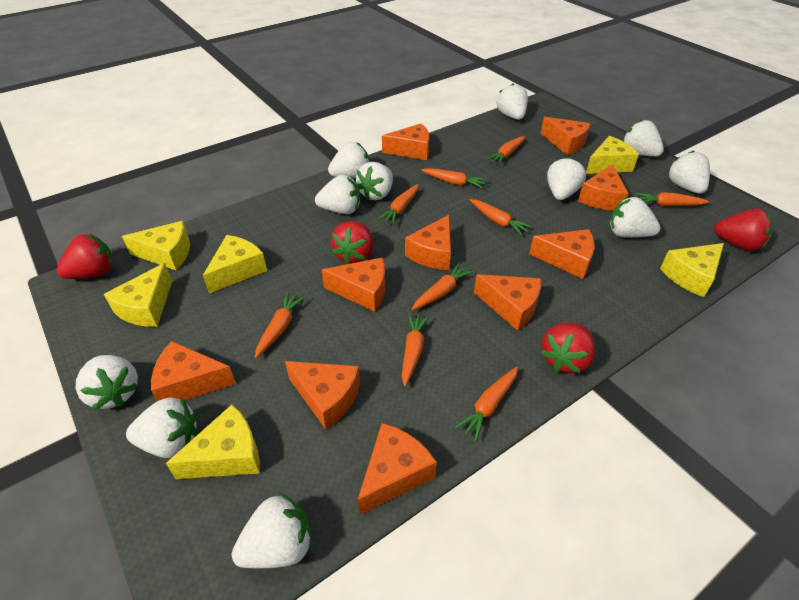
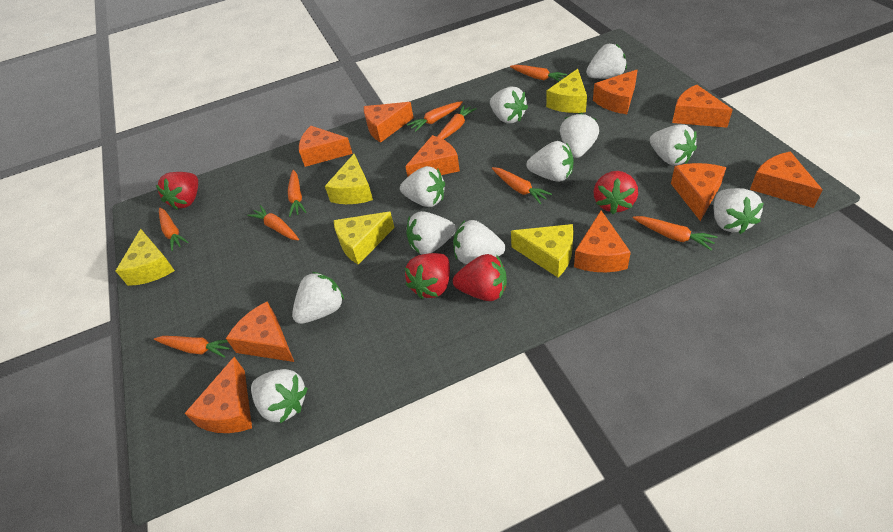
yellow cheese: [104,263,172,327] [122,221,190,270] [166,405,260,479] [203,235,267,293] [586,136,639,174] [660,243,724,297] = 6 -> [116,229,175,286] [325,154,373,204] [334,212,395,265] [511,224,574,277] [546,69,587,113] = 5

